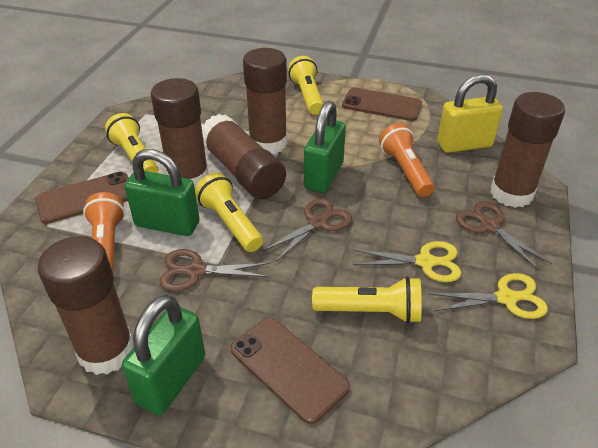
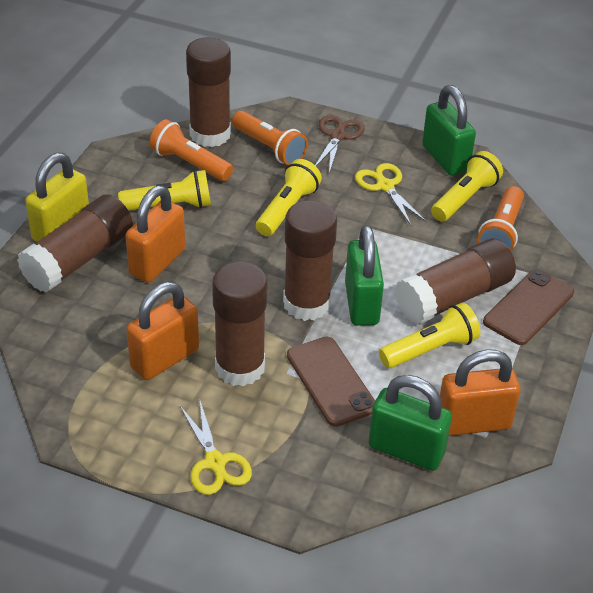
brown phone: [35,171,129,224] [230,317,350,424] [342,88,422,121] = 3 -> [287,337,375,427] [483,269,574,345] = 2
brown scissors: [160,249,270,291] [262,198,352,262] [456,201,552,271] = 3 -> [315,115,365,173] = 1
orange flashlight: [83,192,125,272] [379,123,435,197] = 2 -> [149,119,233,181] [232,111,308,165] [478,186,524,251] = 3
orange padlock: none = 0 -> [125,185,185,282] [126,282,199,380] [440,349,520,436] = 3

